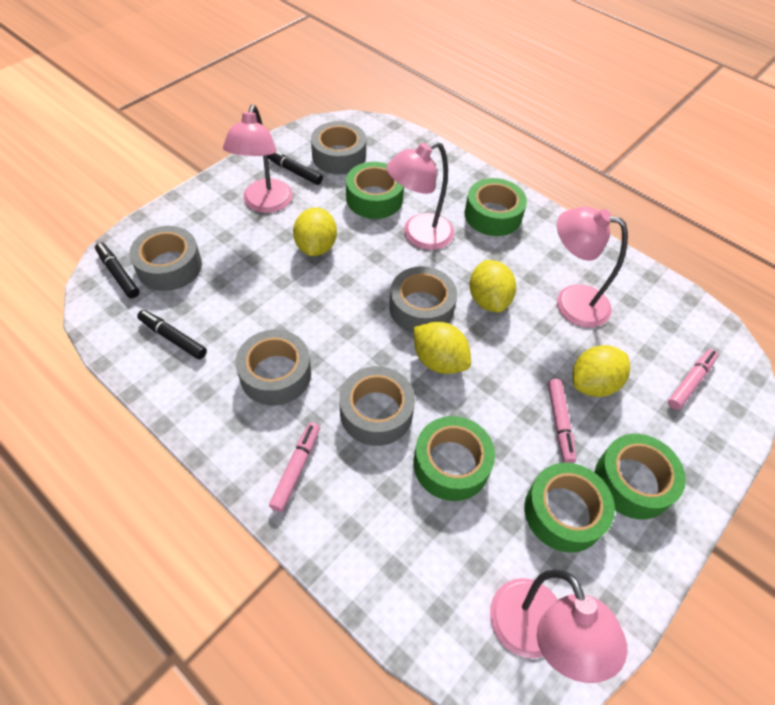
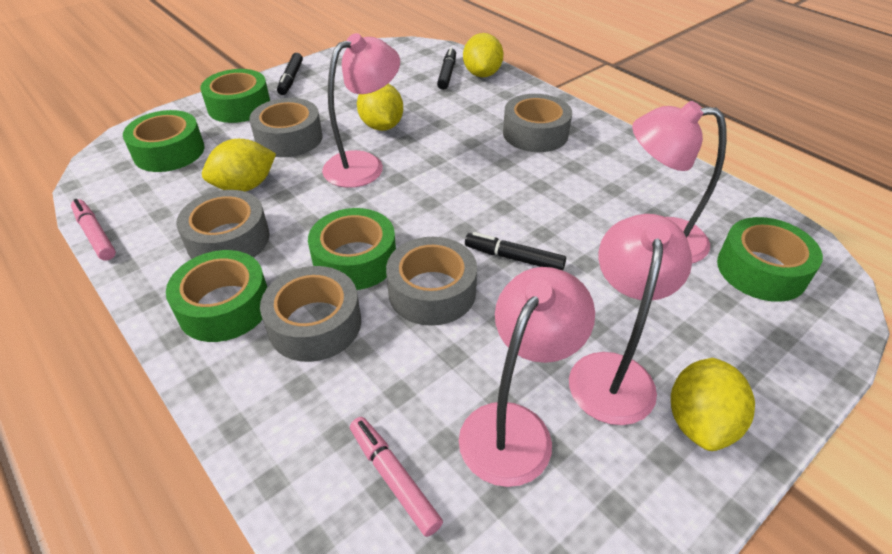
pink marker: [269,422,320,512] [548,379,576,463] [668,349,718,410] = 3 -> [71,199,116,261] [350,417,443,537] = 2

